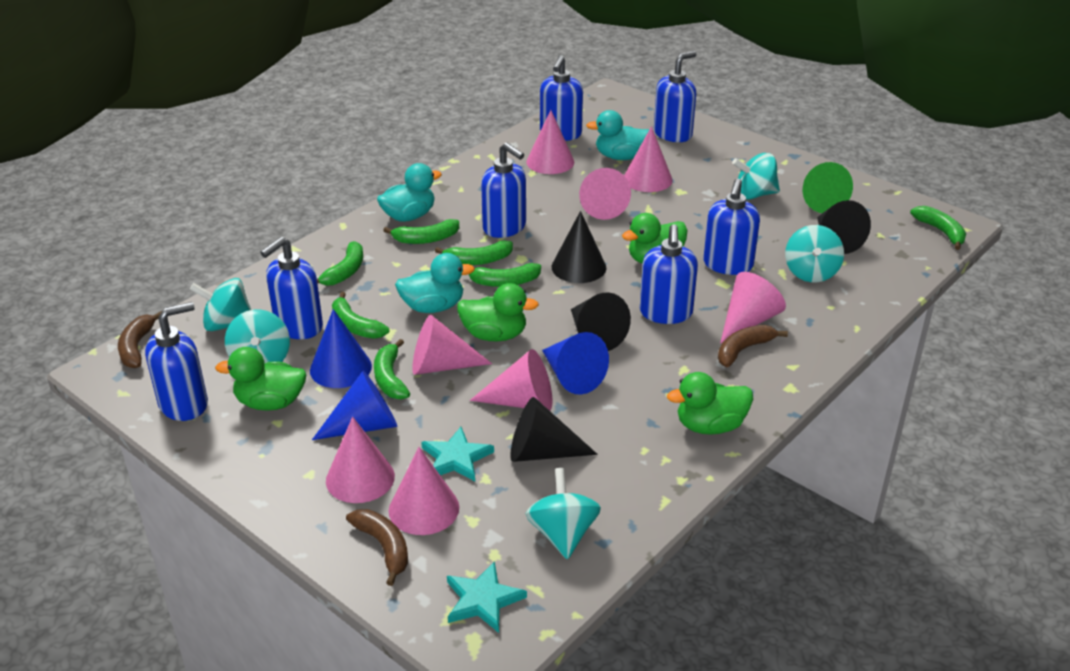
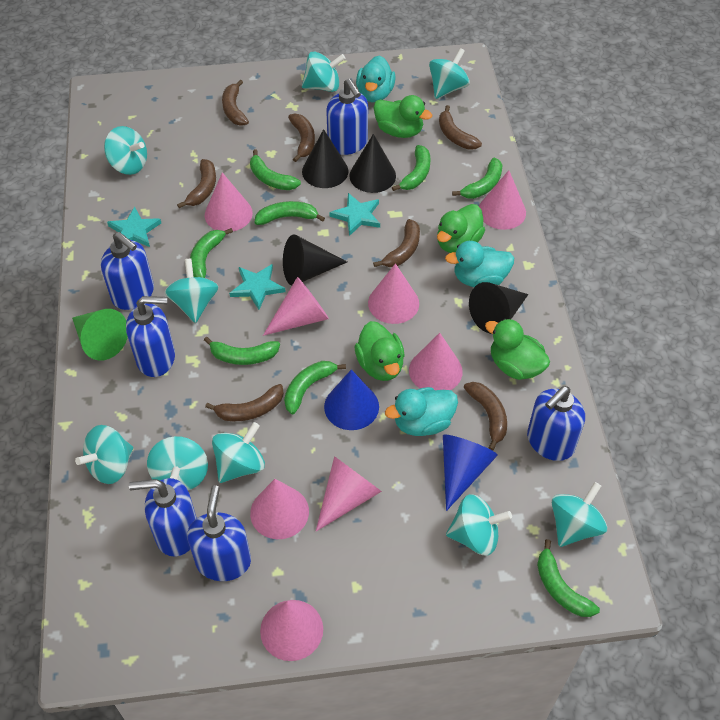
blue cone: [310,309,372,388] [312,371,397,440] [542,332,609,395] = 3 -> [324,369,379,430] [443,434,498,511] = 2
blue soap dispenser: [145,302,208,421] [260,237,323,339] [481,142,526,238] [540,55,583,141] [640,224,698,324] [654,51,697,142] [703,178,760,275] = 7 -> [101,232,154,310] [126,296,175,377] [129,478,197,557] [187,485,251,581] [326,79,368,155] [527,386,585,461] = 6
brown banana: [118,311,162,368] [346,509,408,586] [718,325,788,367] = 3 -> [177,159,216,208] [205,384,284,421] [222,80,249,126] [288,113,315,162] [373,219,420,267] [439,105,482,150] [464,382,507,451] = 7
green banana: [317,241,363,286] [332,292,389,339] [374,339,410,400] [383,219,459,244] [435,241,513,265] [469,263,541,287] [910,206,966,250] = 7 -> [190,228,233,278] [204,337,280,365] [250,149,301,190] [255,201,325,225] [284,361,346,414] [392,145,431,191] [452,158,502,199] [537,539,600,617] = 8
turquoise spinning top: [190,278,251,331] [225,309,290,363] [526,468,601,559] [732,153,780,200] [785,225,844,282] = 5 -> [75,425,134,484] [104,126,147,175] [147,436,208,490] [165,259,218,323] [212,422,265,483] [302,51,346,92] [429,48,470,99] [446,494,512,555] [551,482,607,547] = 9
turquoise star: [421,427,494,481] [447,561,527,633] = 2 -> [107,207,161,247] [229,264,286,310] [330,193,380,236] = 3

